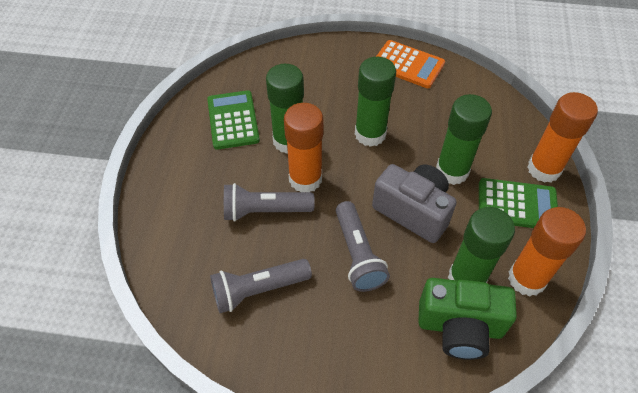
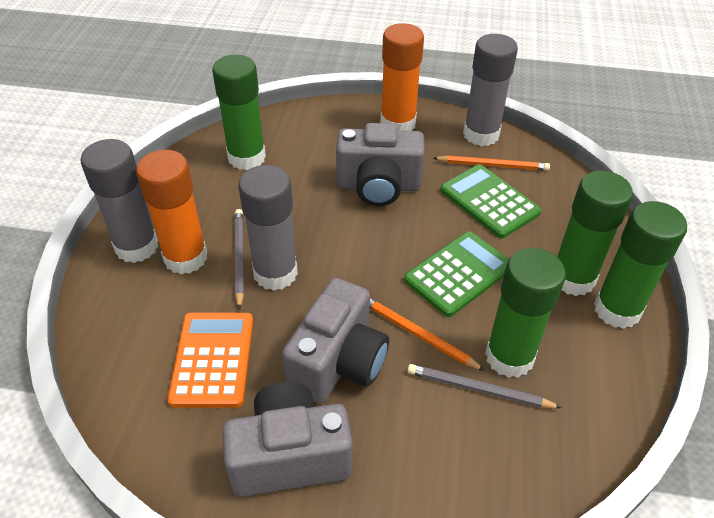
green camera: [418,278,517,360] = 1 -> none = 0
grey camera: [372,164,457,243] = 1 -> [222,382,353,497] [282,278,389,404] [336,123,425,206] = 3
grey flashlight: [210,259,312,313] [224,183,315,222] [336,201,390,292] = 3 -> none = 0
grey glue stick: none = 0 -> [81,139,159,263] [238,165,298,291] [463,34,518,146] = 3
grey pencil: none = 0 -> [235,209,244,310] [407,364,562,408] = 2
orange glue stick: [284,103,324,192] [508,207,586,296] [527,92,598,183] = 3 -> [136,150,207,274] [380,23,424,131] = 2
orange pencil: none = 0 -> [370,298,485,371] [433,155,550,171] = 2

